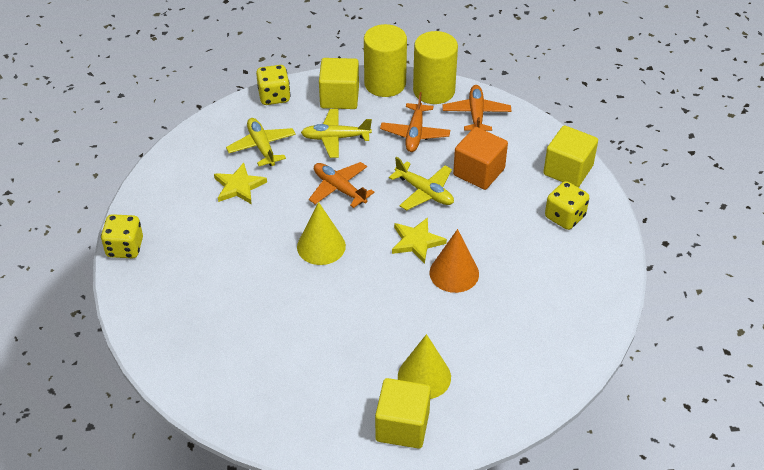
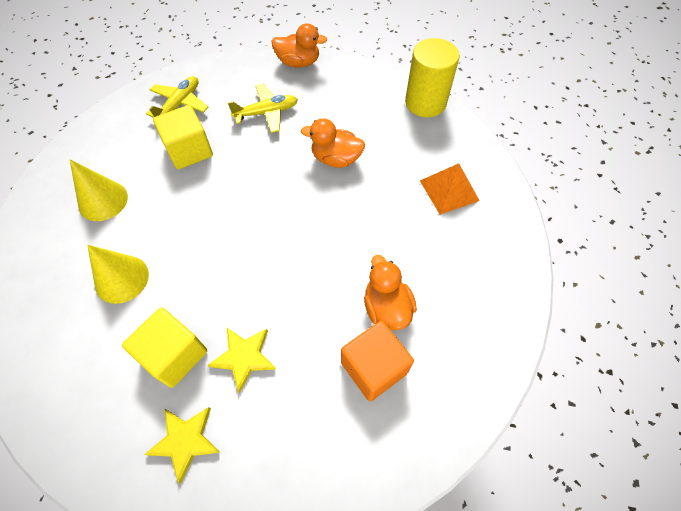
orange cone: [430,229,479,293] = 1 -> none = 0
orange duck: none = 0 -> [272,23,327,67] [301,118,365,168] [364,255,417,330] = 3
orange plane: [309,162,374,208] [380,92,450,152] [443,85,511,131] = 3 -> none = 0
orange pyramid: none = 0 -> [420,163,480,215] = 1
yellow cube: [319,58,359,109] [375,378,431,449] [543,125,598,187] = 3 -> [122,307,207,388] [153,105,213,170] = 2
yellow cylinder: [364,24,407,97] [413,31,458,104] = 2 -> [405,38,460,117] = 1
yellow dice: [101,214,143,258] [256,65,291,105] [545,181,589,230] = 3 -> none = 0
yellow plane: [226,118,296,166] [301,109,372,158] [389,157,454,210] = 3 -> [146,76,208,118] [227,84,298,133] = 2

